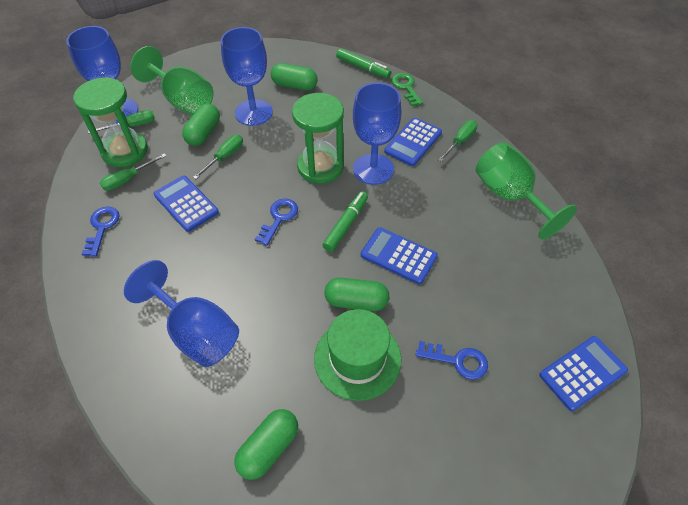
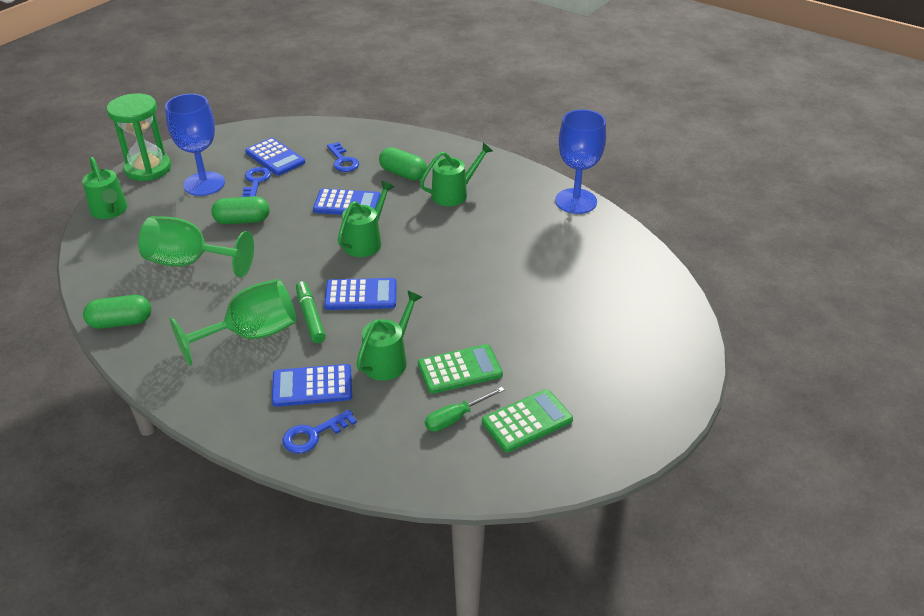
blue goblet: [66,26,138,123] [124,260,239,367] [221,27,273,126] [353,83,401,185] = 4 -> [165,94,225,196] [555,109,606,214] = 2
green calculator: none = 0 -> [418,344,503,394] [482,389,573,452] = 2
green capsule: [182,103,220,146] [235,409,298,480] [271,63,318,91] [324,278,389,311] = 4 -> [83,295,151,329] [211,196,269,224] [379,147,427,181] = 3
green hat: [314,309,401,401] = 1 -> none = 0
green hourglass: [73,77,148,167] [292,93,344,183] = 2 -> [107,94,171,181] = 1
green key: [391,73,423,106] = 1 -> none = 0
green marker: [322,191,368,252] [336,48,391,78] = 2 -> [296,281,326,343] = 1
green screwdriver: [88,110,155,133] [100,153,166,191] [193,135,243,179] [438,120,478,162] = 4 -> [425,387,505,432] = 1
green watering can: none = 0 -> [82,157,127,219] [338,181,394,257] [356,290,422,381] [420,142,493,206] = 4

